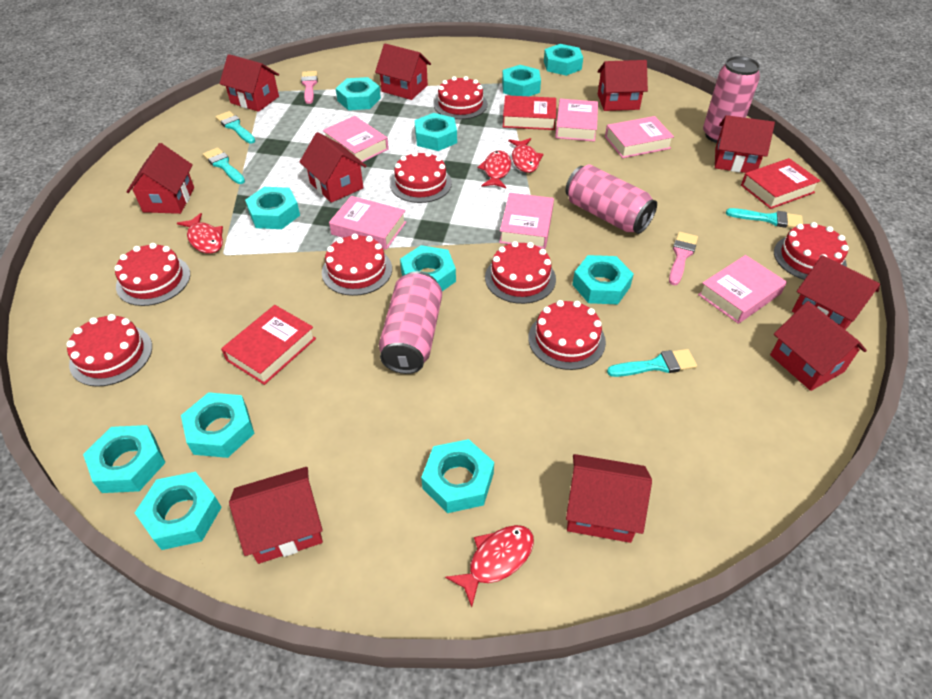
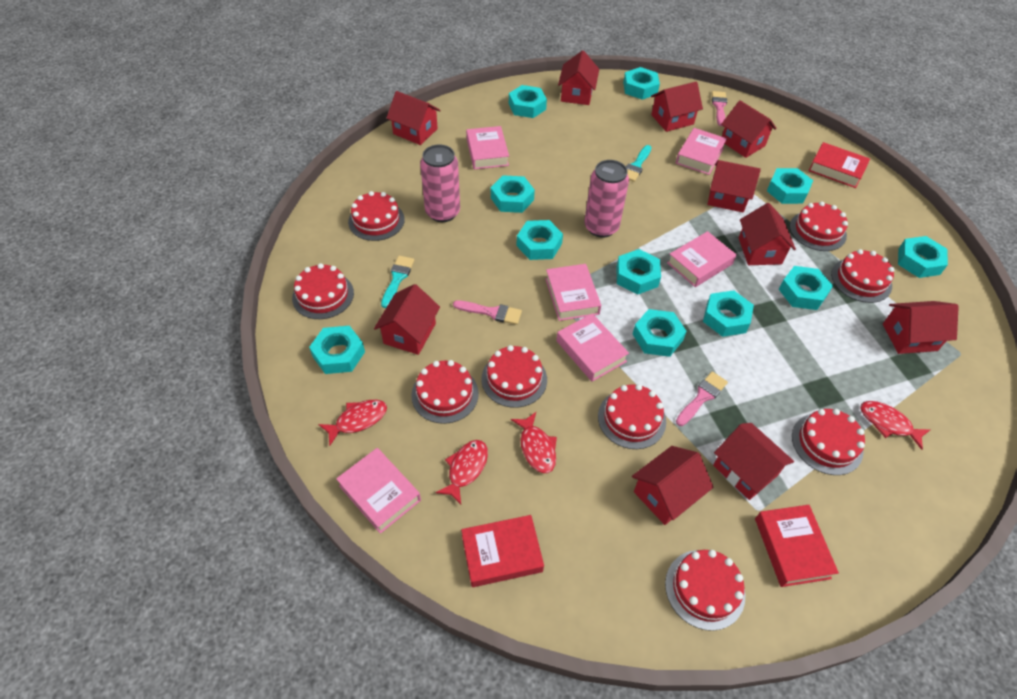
pink brush: [301,71,318,104] [669,232,698,286] = 2 -> [453,300,522,325] [676,371,728,426] [712,91,727,126] = 3
pink can: [379,271,442,374] [565,164,657,234] [703,56,760,143] = 3 -> [420,145,460,222] [584,160,629,238] = 2
red cake: [66,314,152,387] [114,243,190,306] [322,234,392,296] [390,151,452,203] [434,76,488,119] [485,241,556,304] [528,300,606,370] [774,222,849,280] = 8 -> [292,263,354,319] [348,191,405,241] [411,360,479,424] [481,345,547,408] [598,384,666,449] [665,550,745,631] [790,201,848,251] [792,409,865,475] [831,249,894,303] = 9
turquoise brush: [203,147,245,184] [215,111,255,144] [607,349,697,377] [726,208,803,228] = 4 -> [381,256,415,308] [626,145,651,182] = 2

